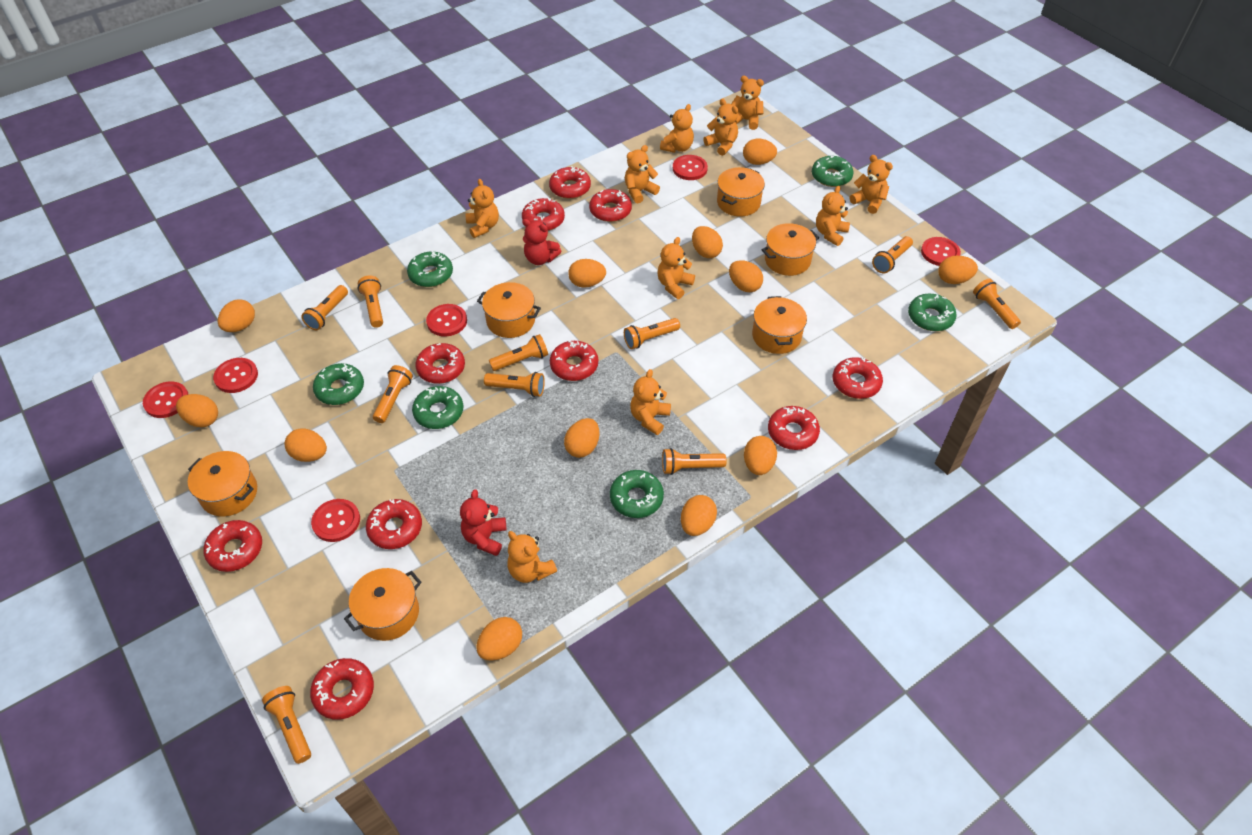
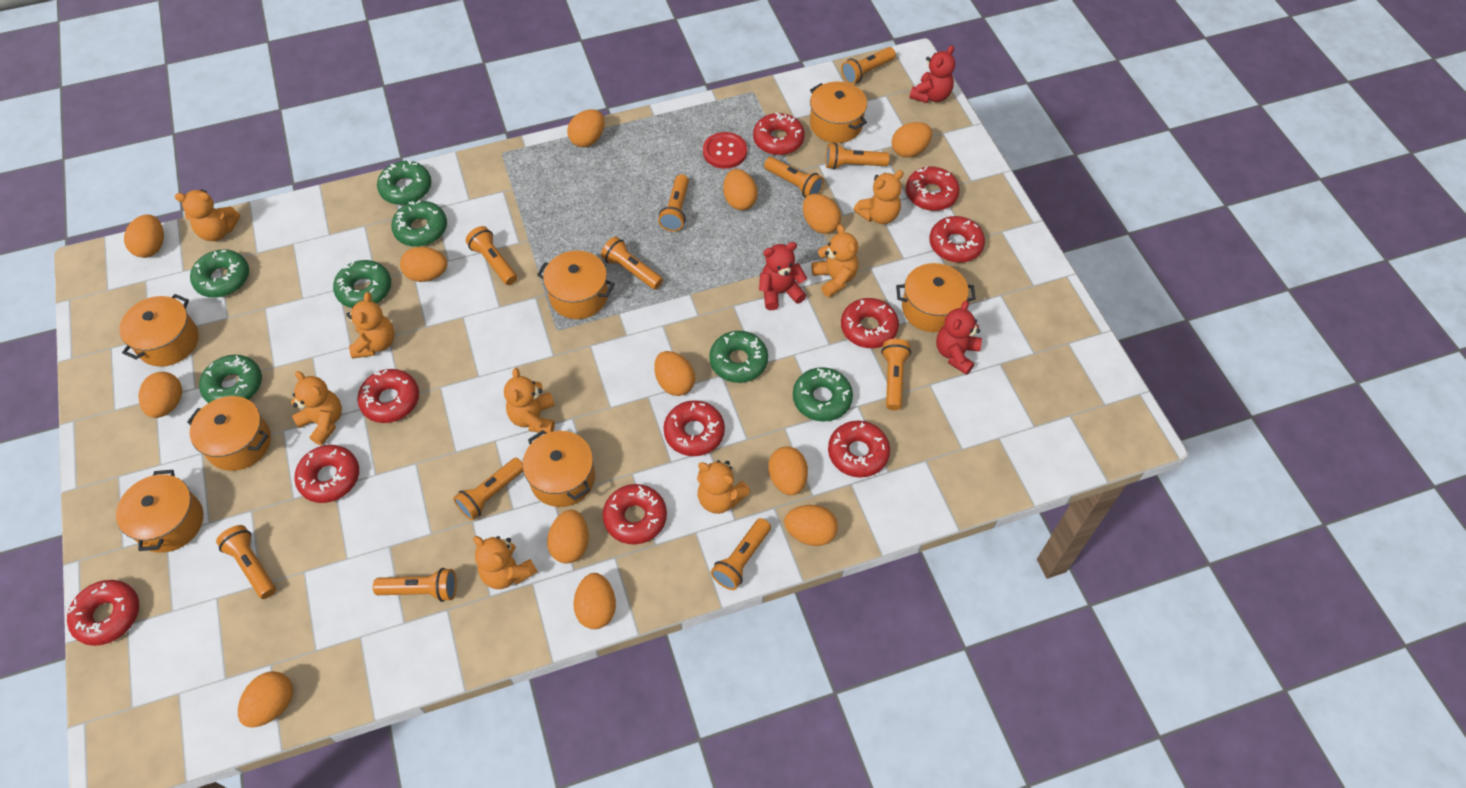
green donut: [313,363,364,405] [407,251,453,287] [412,386,463,429] [610,470,664,518] [812,155,853,187] [908,294,957,331] = 6 -> [190,249,249,298] [199,355,262,403] [333,260,391,308] [377,160,431,205] [391,200,447,247] [709,331,768,383] [793,367,853,422] = 7
orange egg: [176,394,218,427] [218,299,255,332] [285,429,327,462] [476,617,522,661] [564,418,599,458] [568,259,606,288] [681,495,717,536] [692,226,723,258] [729,260,763,292] [743,139,777,165] [744,436,777,475] [938,256,978,284] = 12 -> [124,214,164,258] [138,372,182,418] [238,671,293,727] [400,247,447,282] [547,510,589,563] [567,109,605,147] [574,573,616,629] [654,351,695,396] [723,169,758,210] [768,446,808,495] [784,505,838,546] [803,194,841,234] [892,122,932,158] = 13
orange flashlight: [262,686,311,764] [301,285,348,330] [358,276,383,328] [373,365,413,423] [484,372,545,397] [489,334,548,371] [624,318,680,349] [662,448,726,475] [872,236,913,273] [973,279,1021,329] = 10 -> [216,525,276,599] [373,568,457,602] [453,458,523,520] [466,226,517,285] [601,237,663,289] [658,174,689,231] [711,518,771,590] [764,157,824,198] [826,143,890,170] [841,47,896,84] [881,339,911,410] = 11
orange pot: [188,451,257,516] [344,568,422,641] [477,282,541,338] [717,167,765,217] [752,296,807,354] [762,223,819,276] = 6 -> [116,470,203,553] [119,294,199,367] [187,396,271,471] [522,430,595,507] [537,251,614,319] [810,82,867,143] [896,263,976,332] = 7
orange teddy bear: [466,179,499,238] [507,531,557,583] [625,145,660,204] [630,369,671,435] [657,237,695,299] [660,104,694,153] [703,98,738,156] [731,76,764,130] [816,186,850,246] [850,155,893,214] = 10 -> [175,189,240,241] [291,371,342,445] [346,292,395,358] [473,536,538,589] [504,368,555,433] [697,460,751,514] [811,224,858,297] [853,170,904,224] = 8
red button: [143,381,188,418] [213,358,258,393] [311,499,360,542] [426,304,467,337] [673,155,708,180] [921,237,961,266] = 6 -> [703,132,747,169] = 1
red teddy bear: [460,489,506,556] [522,219,561,265] = 2 -> [759,242,807,310] [909,45,955,103] [936,301,982,375] = 3

